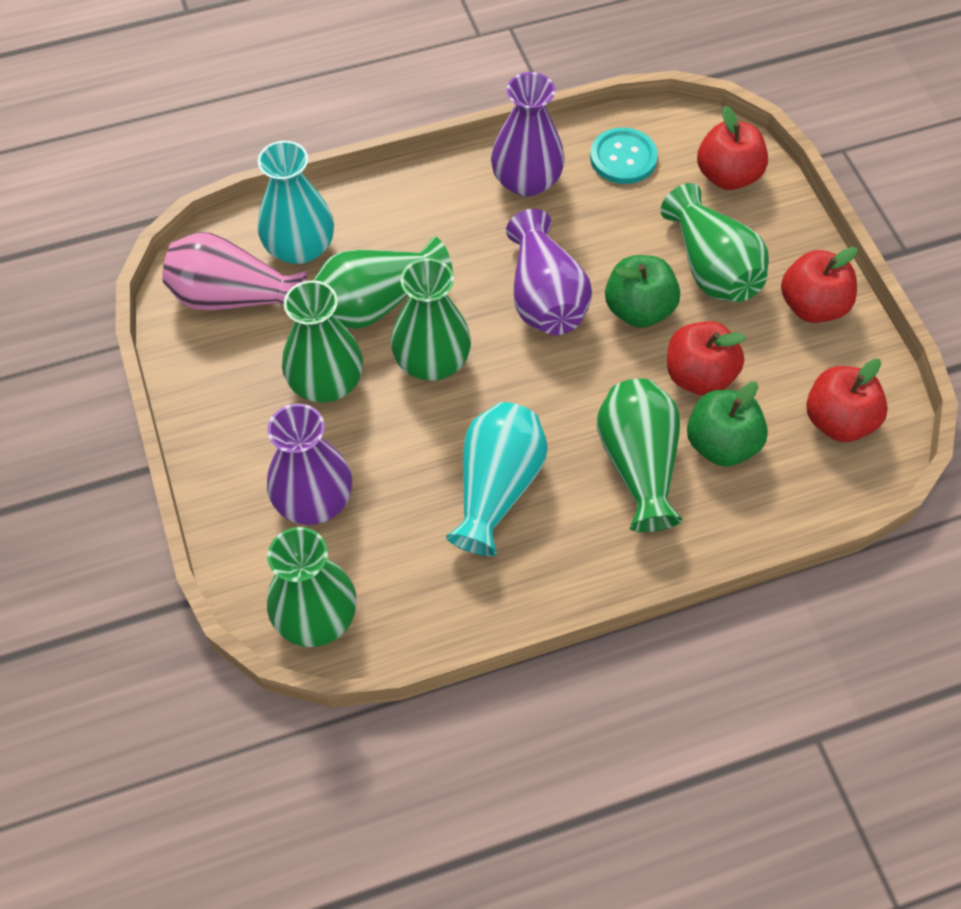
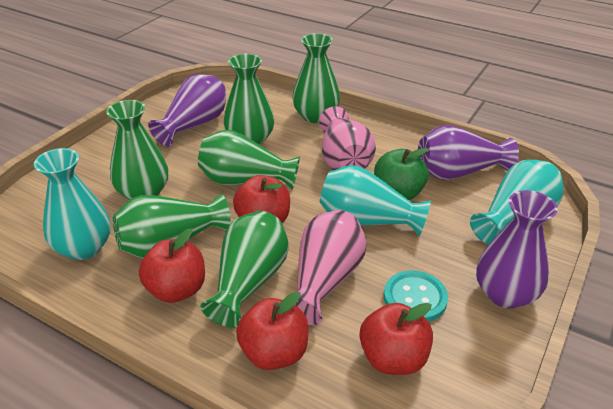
green apple: [605,255,680,328] [687,381,768,467] = 2 -> [374,148,429,200] = 1
pink vase: [162,232,307,310] = 1 -> [295,210,367,325] [319,106,376,170] = 2
turquoise vase: [258,141,334,264] [446,402,548,556] = 2 -> [34,148,111,260] [320,165,431,236] [470,159,564,245] = 3

